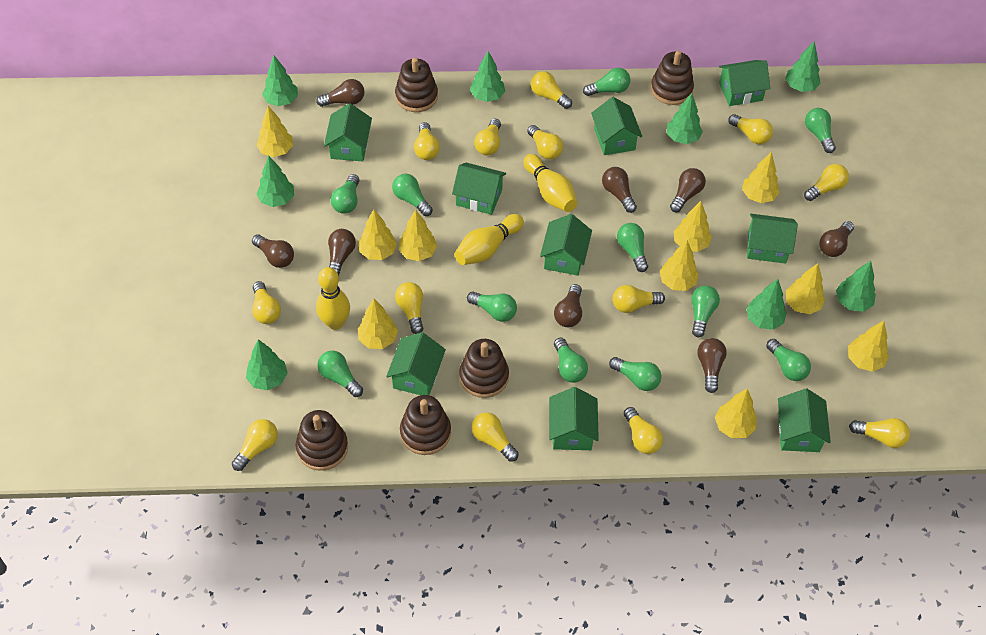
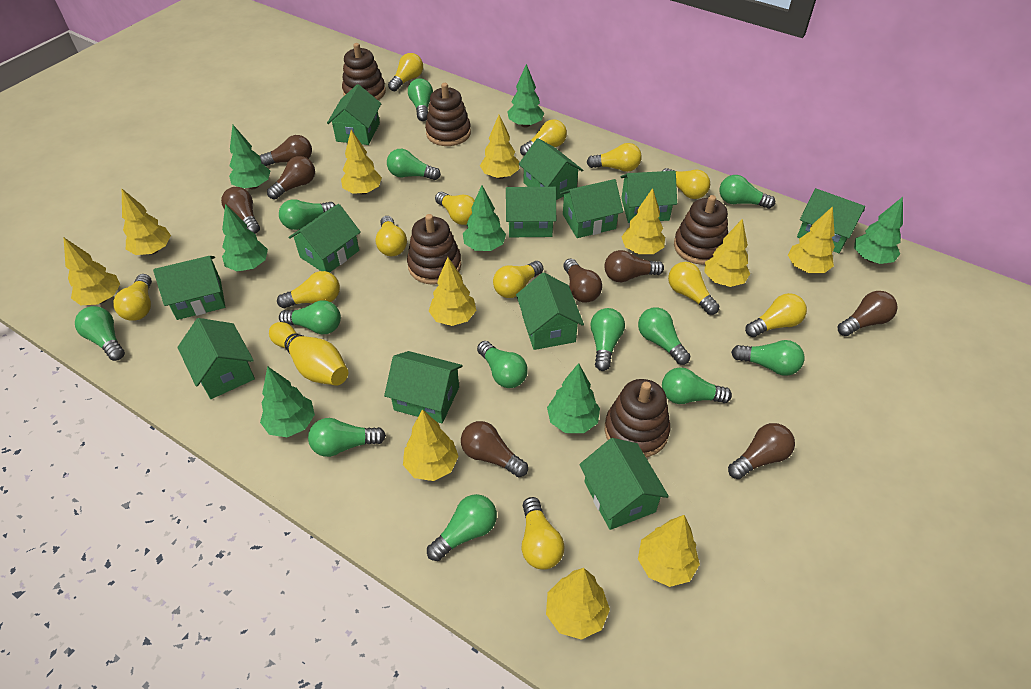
green house: [324,103,372,161] [386,332,446,395] [452,163,506,215] [540,214,592,276] [549,387,599,450] [591,97,642,155] [719,60,770,106] [747,214,798,264] [778,389,831,452] = 9 -> [153,256,225,320] [177,318,255,399] [288,204,361,272] [327,84,381,145] [384,351,463,423] [506,187,556,237] [516,273,584,350] [519,138,583,200] [560,179,623,238] [579,438,669,530] [621,171,677,223] [797,188,865,253] = 12
green light bulb: [317,351,363,397] [331,174,359,214] [392,174,433,216] [467,292,517,322] [554,338,588,383] [583,68,630,96] [609,357,662,391] [617,223,648,272] [691,286,720,337] [766,339,811,381] [805,108,836,153] = 11 -> [75,306,125,361] [279,199,335,230] [279,300,341,334] [308,418,386,457] [387,149,441,180] [408,78,433,121] [427,494,497,561] [477,341,528,388] [590,308,625,371] [638,307,690,365] [662,367,732,404] [720,175,775,209] [731,340,804,376] = 13
green tree: [246,339,288,390] [257,155,294,207] [262,55,298,106] [470,51,505,102] [667,93,703,144] [747,279,787,330] [785,41,821,92] [836,261,876,312] = 8 -> [222,204,268,272] [229,125,270,189] [260,366,315,437] [463,185,506,251] [508,64,544,128] [547,363,600,433] [854,197,903,264] = 7
yellow bowling pin: [316,267,350,330] [455,214,524,265] [524,154,577,212] = 3 -> [269,322,348,386] = 1
yellow light bulb: [232,419,278,471] [252,281,281,324] [395,282,423,334] [414,122,440,160] [472,412,519,462] [474,119,501,155] [527,125,563,160] [531,71,572,109] [613,285,665,313] [624,407,663,454] [728,114,773,144] [804,164,849,201] [849,418,910,448] = 13 -> [113,274,152,321] [277,271,340,308] [375,216,407,256] [388,53,423,91] [435,192,475,225] [493,261,543,298] [520,119,567,156] [522,497,565,570] [586,143,642,172] [662,168,710,199] [668,262,719,315] [745,293,807,337] = 12
yellow tree: [256,106,293,157] [358,299,398,349] [359,209,397,260] [399,210,437,261] [660,240,699,291] [674,201,712,252] [715,389,757,438] [742,152,780,203] [786,263,825,314] [848,321,889,372] = 10 -> [64,238,120,305] [122,189,171,255] [341,130,382,195] [403,409,459,481] [429,257,476,326] [480,115,519,179] [546,568,610,640] [622,188,665,254] [638,515,700,587] [704,219,750,287] [788,206,835,273] = 11

